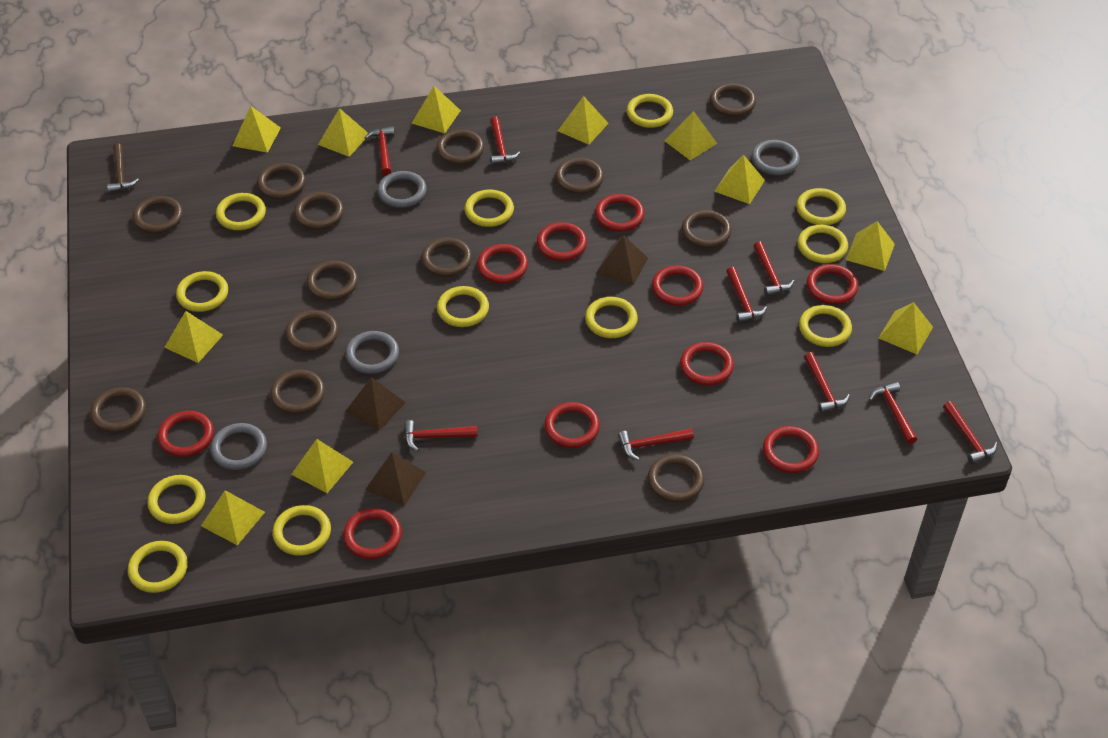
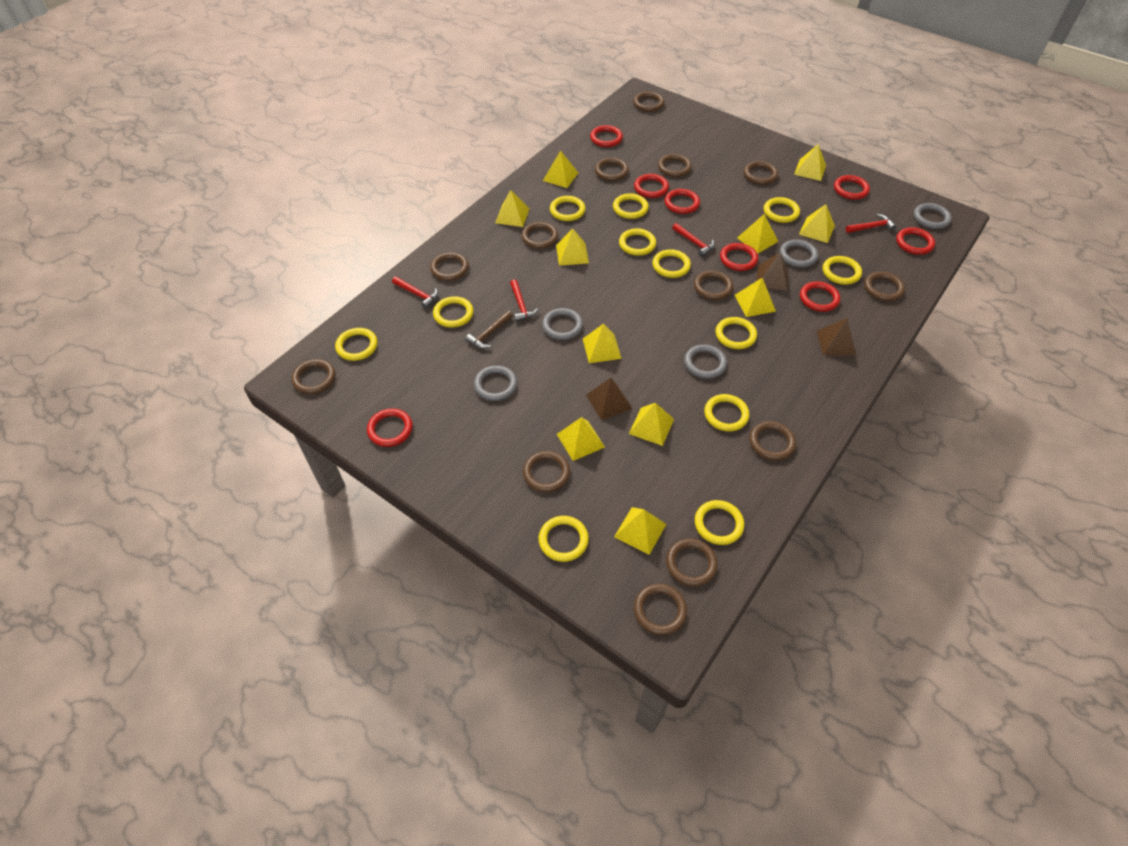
grey ring: [210,423,267,470] [345,331,399,374] [378,171,427,208] [752,140,800,175] = 4 -> [474,365,517,401] [542,308,583,340] [684,344,727,379] [780,240,818,267] [914,203,952,229] = 5
red hammer: [365,126,394,175] [404,420,478,451] [490,117,520,165] [618,429,694,461] [726,267,767,323] [754,241,794,296] [804,352,850,413] [869,382,917,444] [943,401,997,464] = 9 -> [392,277,438,308] [510,279,539,322] [672,223,715,257] [846,214,896,233] = 4
red ring: [157,411,214,457] [343,508,402,559] [477,244,528,284] [537,222,587,261] [544,402,600,448] [595,194,645,232] [652,265,703,306] [680,342,734,386] [763,426,819,473] [807,264,858,304] = 10 -> [367,408,413,447] [590,125,623,147] [634,174,669,198] [664,189,700,214] [720,243,758,271] [800,281,840,312] [834,175,870,200] [896,227,935,255] = 8

